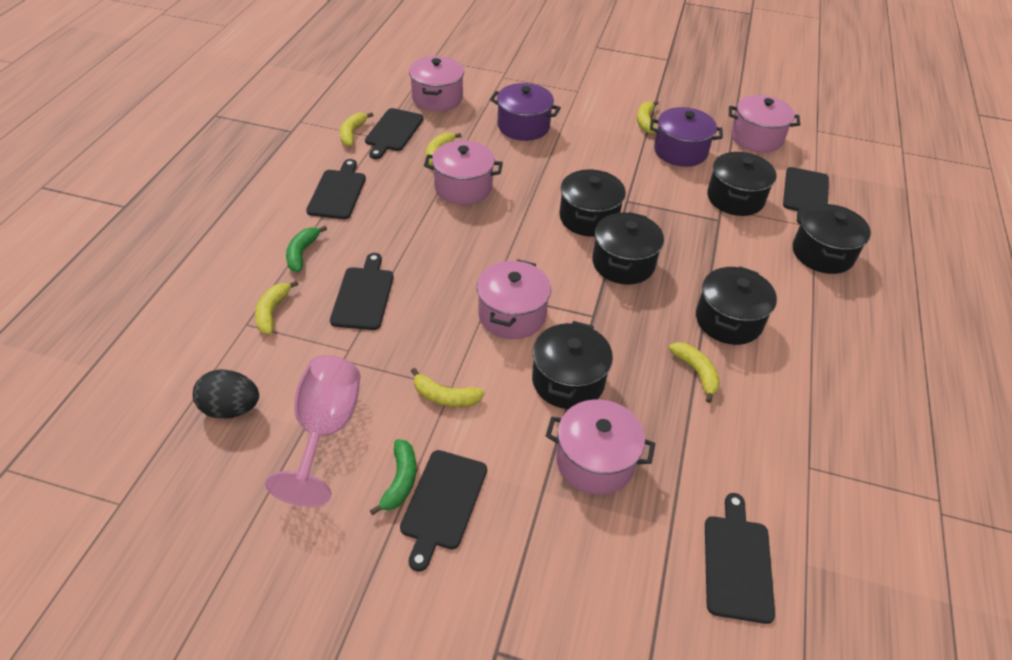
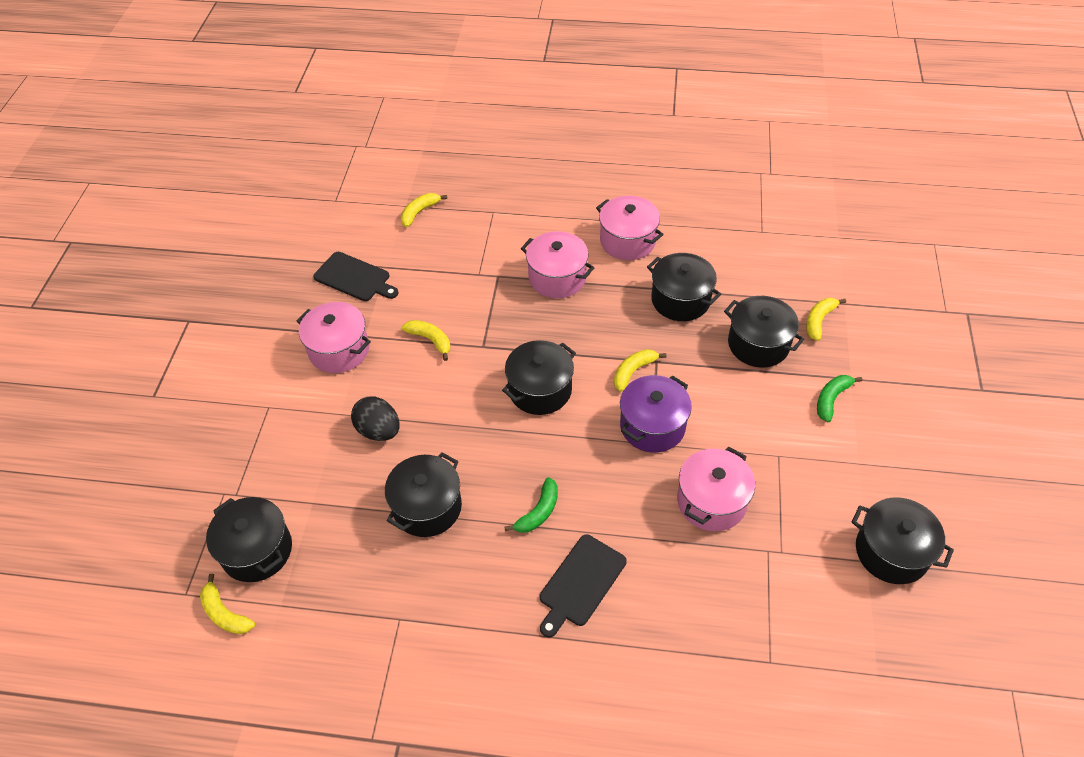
black cutting board: [306,159,366,219] [330,253,394,330] [365,108,424,159] [400,450,487,572] [705,493,775,624] [783,167,829,224] = 6 -> [313,252,398,301] [540,534,627,638] = 2
pink goblet: [265,355,361,507] = 1 -> none = 0
pink pot: [409,56,464,111] [424,140,503,205] [477,259,551,339] [546,399,655,495] [729,95,800,153] = 5 -> [296,302,371,373] [521,231,595,298] [596,196,664,260] [677,447,755,531] = 4
purple pot: [490,83,561,141] [650,107,723,167] = 2 -> [620,375,692,453] = 1
yellow banana: [255,280,298,334] [340,112,373,147] [411,368,485,407] [426,132,461,166] [637,101,659,134] [669,342,720,403] = 6 -> [200,574,255,634] [401,193,447,227] [401,320,450,361] [614,349,666,392] [806,298,846,341] = 5

